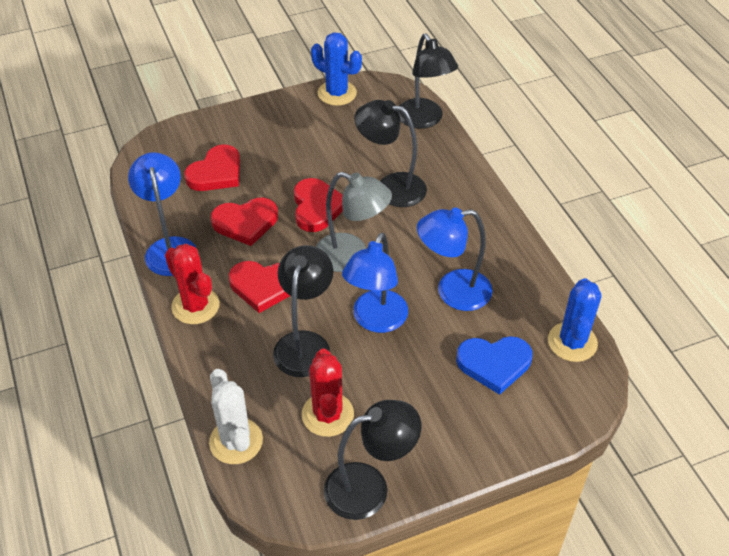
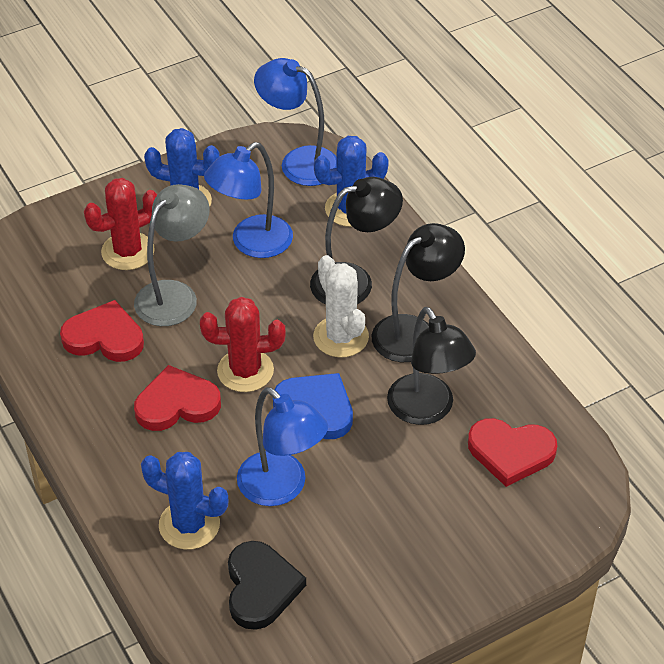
black heart: none = 0 -> [228,541,306,630] = 1
black lamp: [273,245,333,377] [324,400,421,520] [354,100,427,207] [398,33,458,129] = 4 -> [310,177,403,305] [372,223,465,362] [387,307,476,425] = 3
blue cactus: [311,32,362,106] [548,278,601,362] = 2 -> [141,452,229,550] [144,128,220,207] [314,136,389,227] = 3
red heart: [184,144,240,191] [211,198,278,246] [229,261,290,313] [294,178,343,232] = 4 -> [60,300,144,362] [134,365,221,431] [468,418,557,487] = 3

